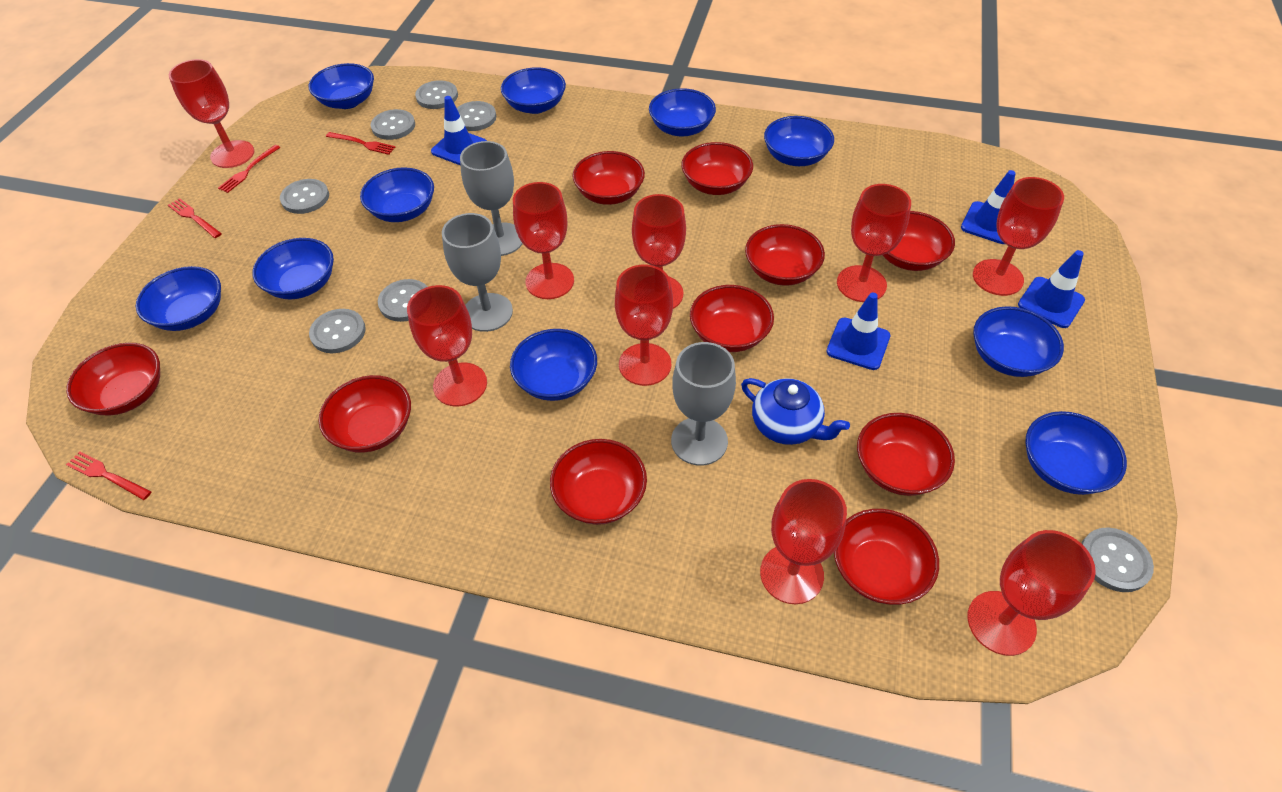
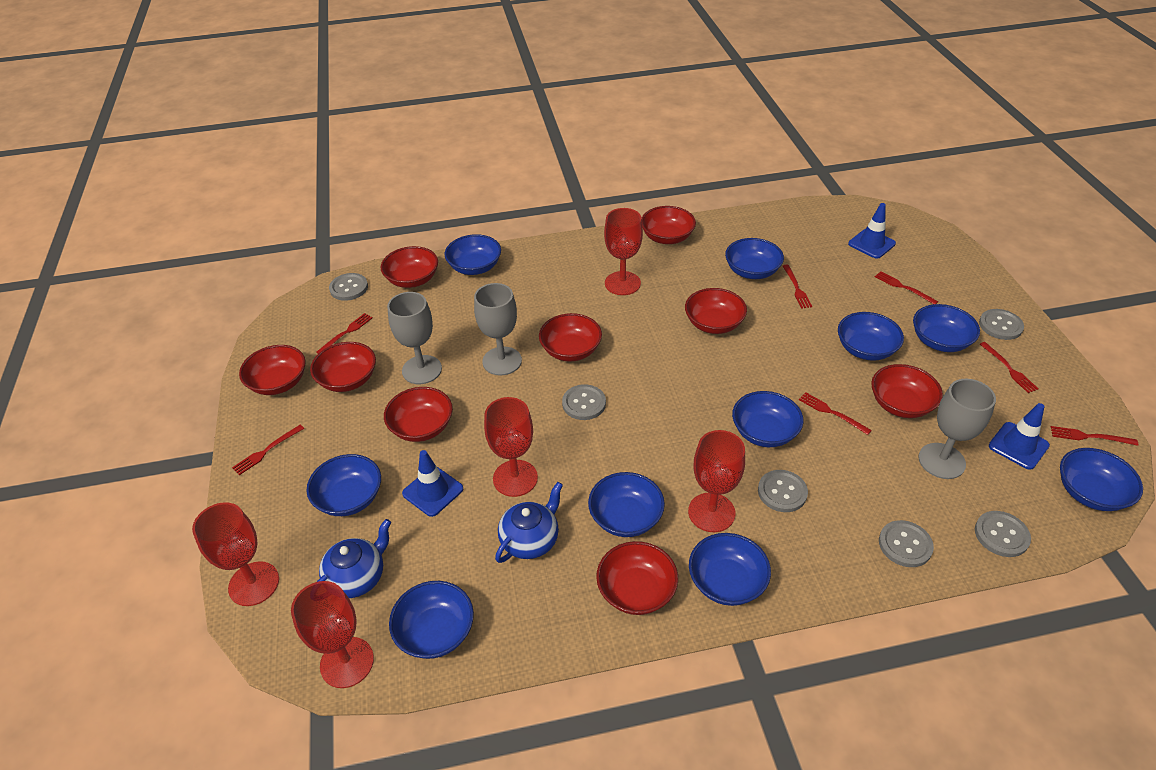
blue teapot: [741,378,850,445] = 1 -> [317,519,391,598] [495,482,563,563] = 2
blue traffic cone: [431,96,487,165] [826,292,890,370] [961,170,1015,244] [1018,250,1085,328] = 4 -> [402,450,463,517] [848,203,896,259] [989,403,1050,470] = 3
grey button: [280,179,329,214] [309,309,366,353] [371,109,415,140] [378,279,427,322] [415,80,458,109] [457,101,496,131] [1081,527,1154,592] = 7 -> [329,273,368,301] [562,384,606,420] [758,470,808,512] [879,520,934,567] [975,511,1031,557] [979,309,1024,340] = 6
red bowl: [66,343,160,415] [319,375,411,453] [550,439,647,525] [573,151,645,205] [681,142,753,195] [690,285,774,352] [745,224,825,286] [834,509,939,605] [857,413,955,496] [883,211,955,271] = 10 -> [239,345,306,395] [310,342,376,392] [381,246,438,288] [384,387,453,442] [539,313,602,362] [596,541,678,615] [641,206,696,244] [685,288,747,334] [871,364,943,418] = 9
red fork: [66,452,152,500] [168,198,222,238] [218,145,281,193] [326,132,395,155] = 4 -> [232,425,304,475] [316,313,373,353] [783,265,812,309] [799,392,872,435] [875,271,938,304] [980,342,1039,393] [1051,426,1138,446] = 7
red goblet: [169,59,254,168] [407,285,487,407] [513,182,574,299] [615,265,673,386] [632,194,686,309] [760,479,847,604] [837,184,911,302] [967,530,1096,656] [973,177,1064,296] = 9 -> [192,502,279,606] [291,581,374,688] [484,397,538,497] [604,208,643,295] [688,430,745,532] = 5

